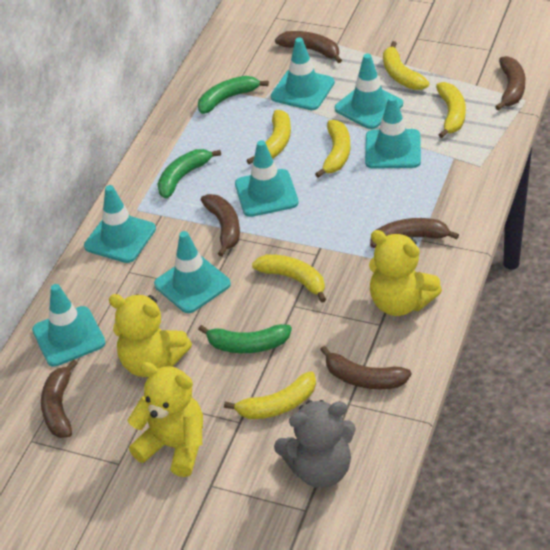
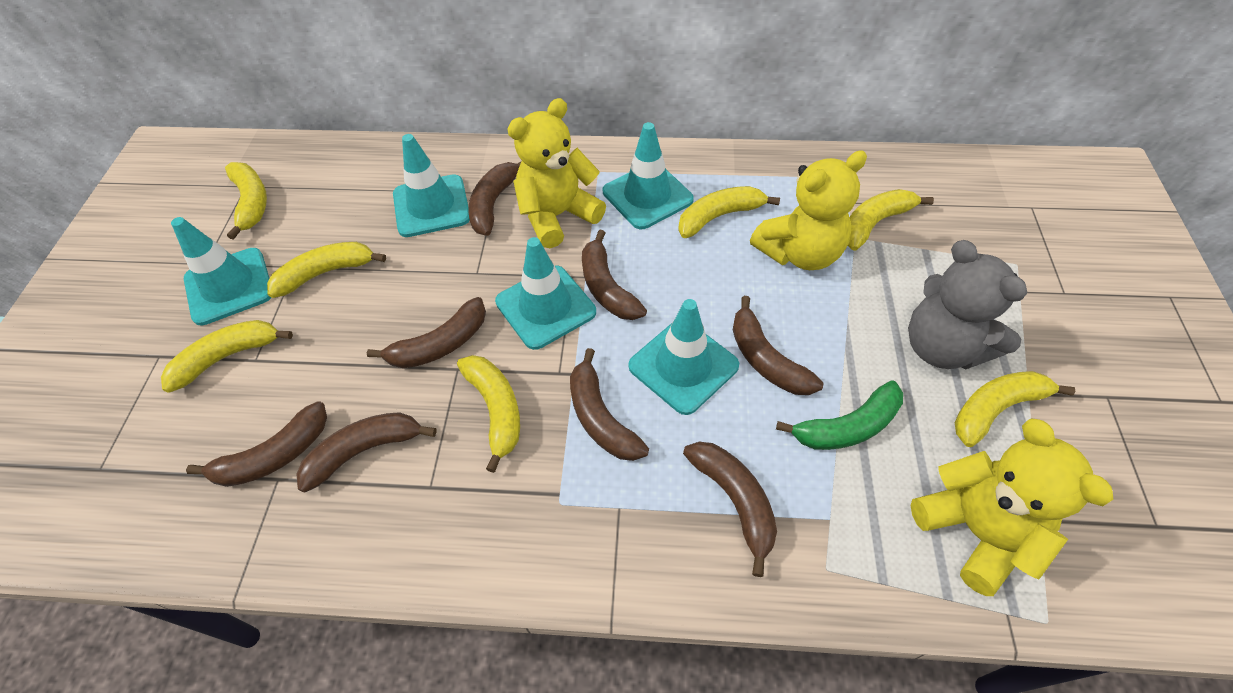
brown banana: [41,359,78,438] [201,194,240,256] [275,31,342,63] [320,346,412,389] [370,218,459,248] [495,56,525,110] = 6 -> [186,401,327,487] [296,412,437,493] [367,297,486,368] [468,161,522,236] [570,348,649,461] [582,230,647,320] [683,442,777,577] [733,296,823,395] = 8
green banana: [157,149,221,198] [198,76,269,114] [198,324,292,353] = 3 -> [776,380,903,450] = 1
turquoise traffic cone: [32,284,106,367] [84,185,156,263] [154,231,231,313] [235,140,299,217] [271,37,335,110] [335,54,403,129] [365,96,421,169] = 7 -> [171,217,271,326] [393,134,470,237] [495,237,596,350] [603,122,694,229] [628,299,739,415] = 5
yellow banana: [224,371,316,419] [247,110,291,164] [252,254,326,303] [315,120,350,178] [383,41,430,90] [436,82,466,138] = 6 -> [161,320,293,393] [225,162,267,240] [267,242,386,298] [457,355,520,473] [678,186,780,238] [848,189,934,251] [955,371,1075,447] = 7

